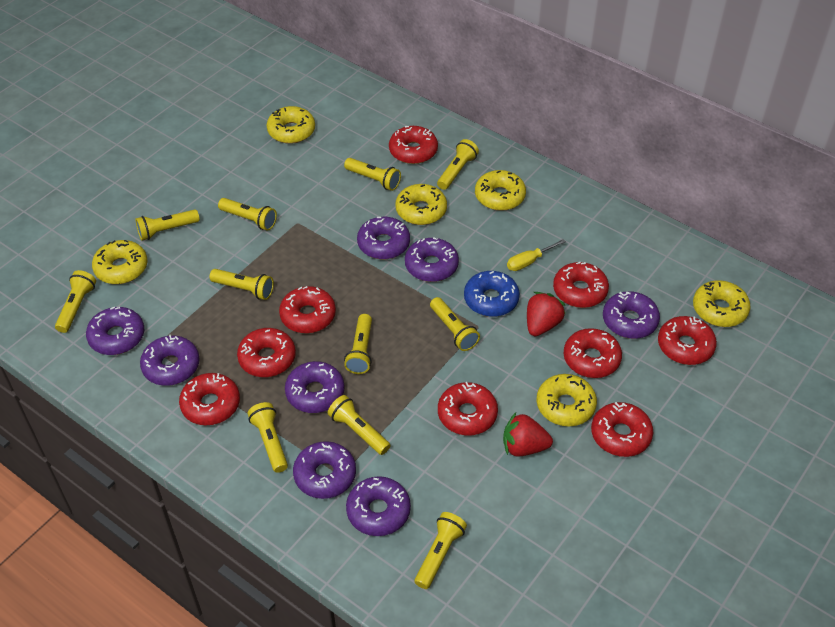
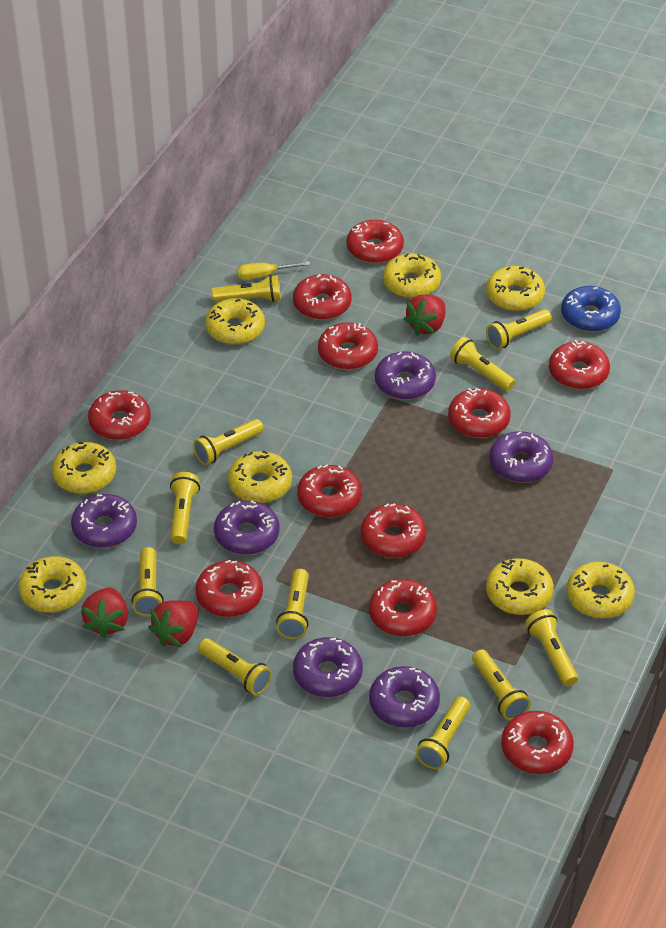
purple donut: [86,307,144,355] [140,335,200,386] [285,361,345,413] [293,441,356,499] [346,476,411,536] [357,217,410,259] [405,237,459,282] [603,291,660,339] = 8 -> [71,494,137,548] [214,500,280,555] [293,637,363,697] [369,666,440,727] [375,351,436,400] [490,431,553,483] = 6
red donut: [179,373,240,425] [237,328,296,377] [279,286,336,333] [389,126,438,164] [438,382,498,435] [553,262,609,308] [564,328,622,378] [591,402,653,457] [658,316,717,365] = 9 -> [88,390,151,440] [195,560,263,617] [293,274,352,320] [297,464,362,517] [318,322,378,370] [346,220,404,263] [361,503,427,558] [369,579,437,637] [448,388,511,438] [501,711,574,774] [549,340,610,389] = 11
red strawberry: [503,412,553,457] [527,292,565,336] = 2 -> [81,587,128,638] [148,600,199,647] [403,294,446,336] = 3
yellow donut: [92,240,147,284] [267,106,315,144] [395,184,447,225] [475,170,526,211] [537,374,597,426] [693,280,750,327] = 6 -> [18,556,87,613] [52,442,116,494] [205,298,265,345] [228,451,292,503] [383,253,441,298] [486,266,545,311] [486,558,554,615] [567,562,635,618] = 8

